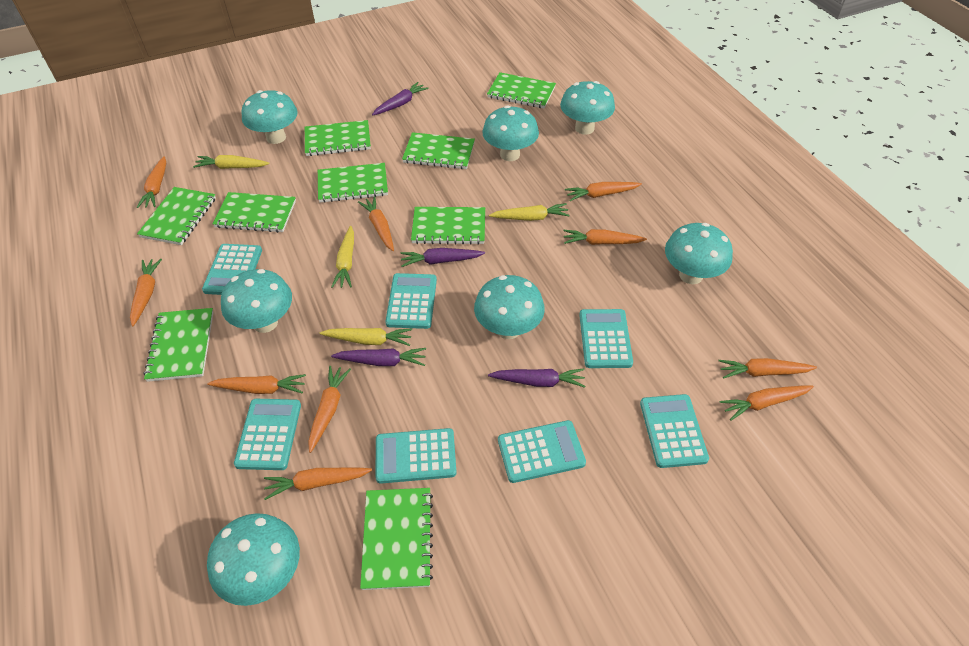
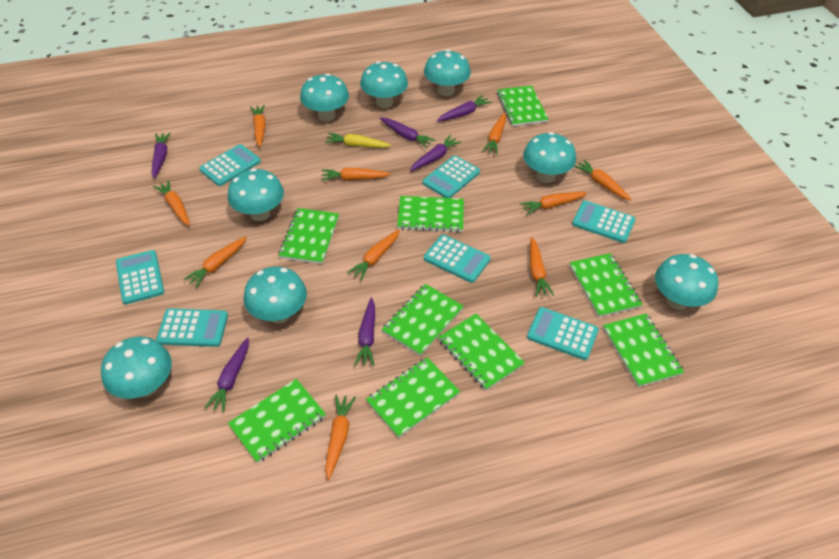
purple carrot: [331,348,426,366] [372,82,428,115] [400,248,485,267] [488,368,585,388] = 4 -> [152,132,171,178] [204,337,249,412] [354,297,375,366] [380,117,435,148] [410,135,462,171] [437,95,492,122] = 6
turquoise mushroom: [207,513,300,606] [221,269,292,333] [241,90,298,144] [474,275,545,339] [482,105,539,161] [560,81,615,135] [665,223,733,284] = 7 -> [101,337,172,399] [228,168,284,221] [243,267,307,324] [300,73,349,122] [360,61,408,108] [424,49,471,96] [523,132,576,183] [655,254,718,310] = 8
yellow carrot: [193,155,270,169] [320,328,412,346] [331,226,354,288] [489,203,570,221] = 4 -> [325,132,392,148] = 1

